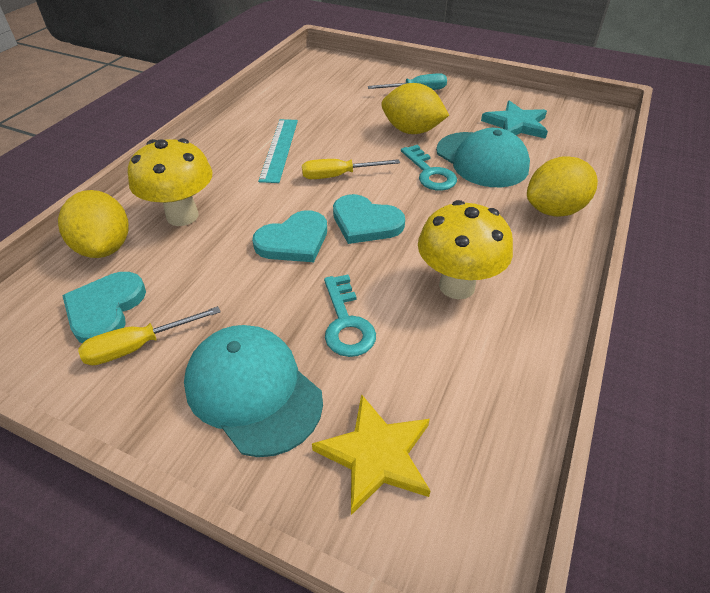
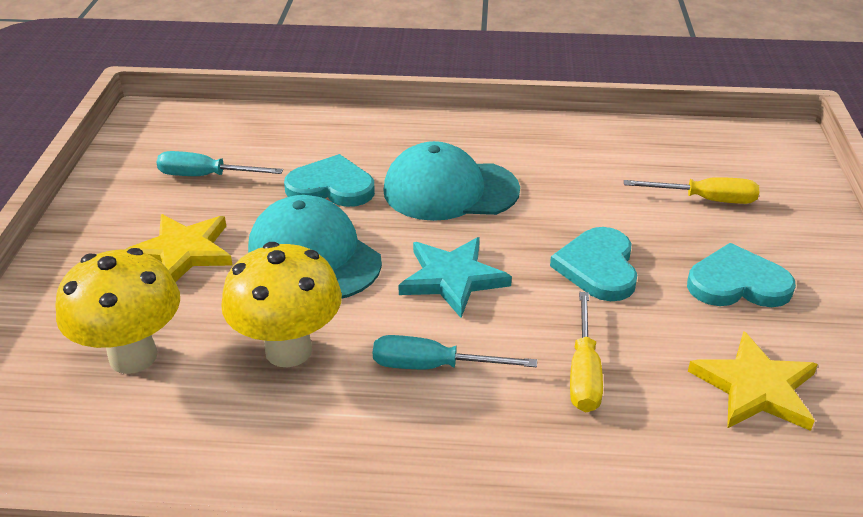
turquoise key: [324,275,376,357] [401,145,457,191] = 2 -> none = 0
turquoise ruler: [258,119,298,183] = 1 -> none = 0
turquoise screwdriver: [368,73,447,90] = 1 -> [156,151,283,176] [373,335,537,369] = 2
yellow lemon: [58,190,128,258] [381,83,449,134] [527,156,598,217] = 3 -> none = 0
yellow star: [312,394,430,515] = 1 -> [125,214,233,282] [688,331,818,431] = 2

